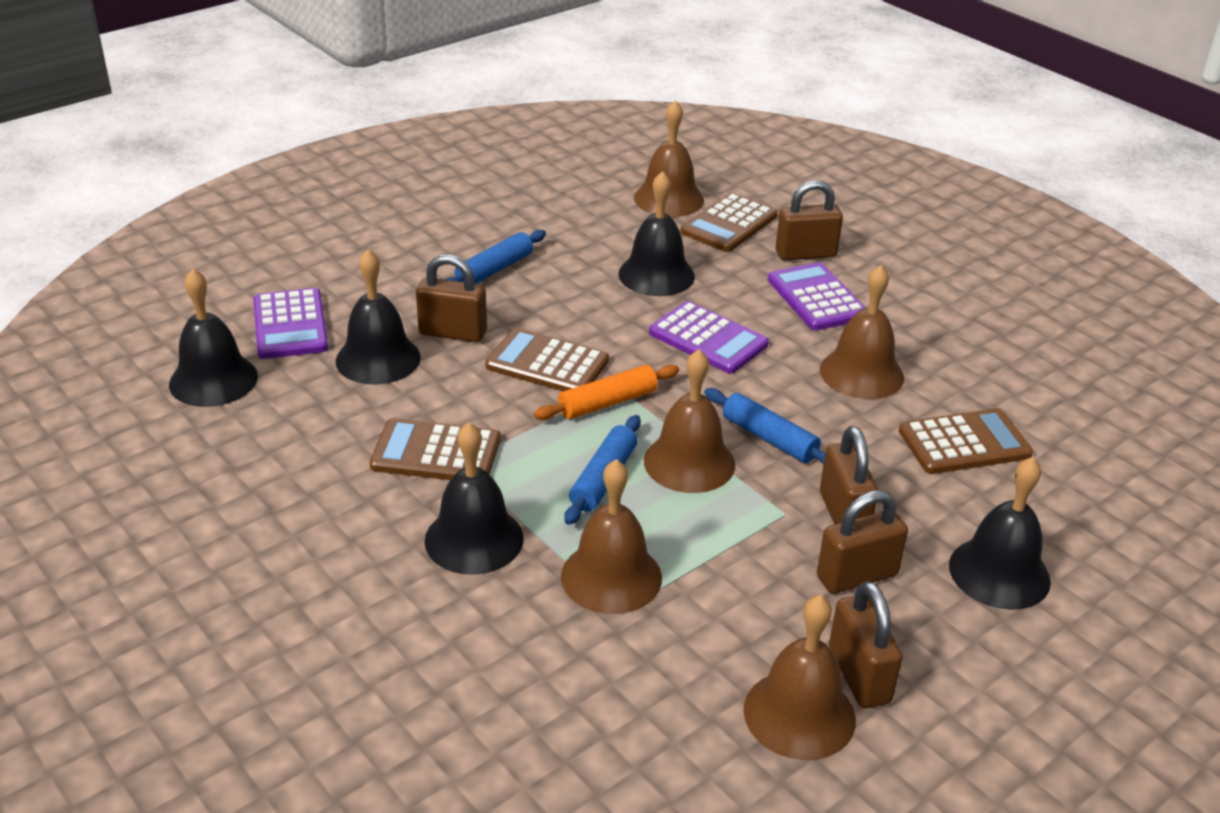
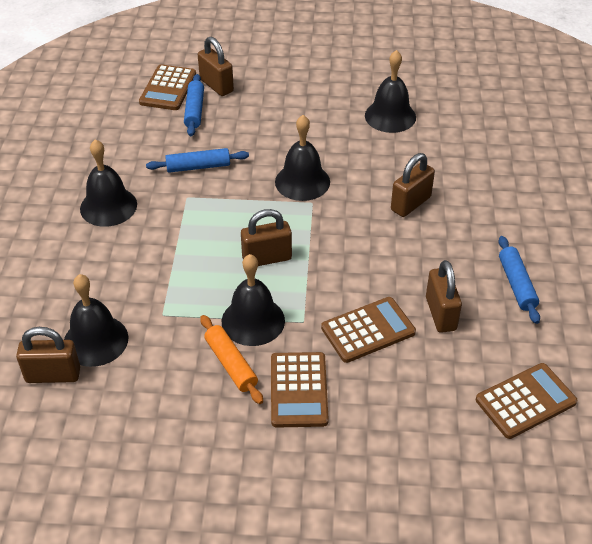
brown bell: [561,459,662,614] [634,100,704,217] [644,349,735,493] [744,595,856,760] [820,265,904,399] = 5 -> none = 0
purple calculator: [253,288,328,359] [649,301,769,373] [768,262,866,330] = 3 -> none = 0

